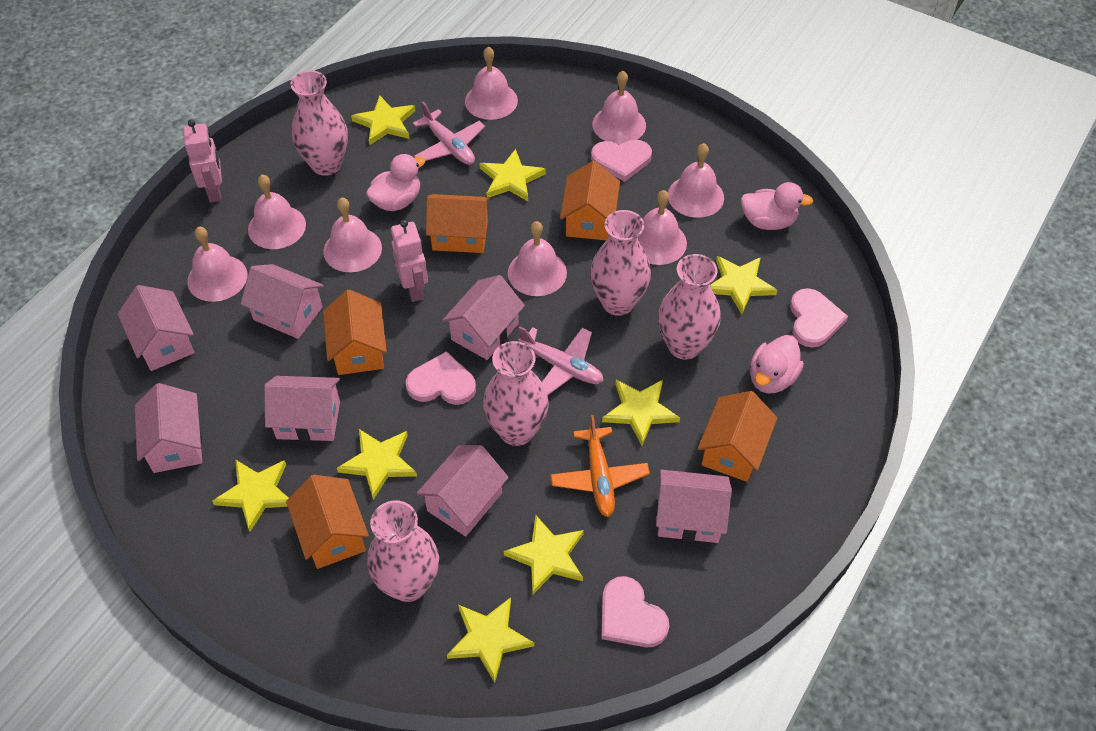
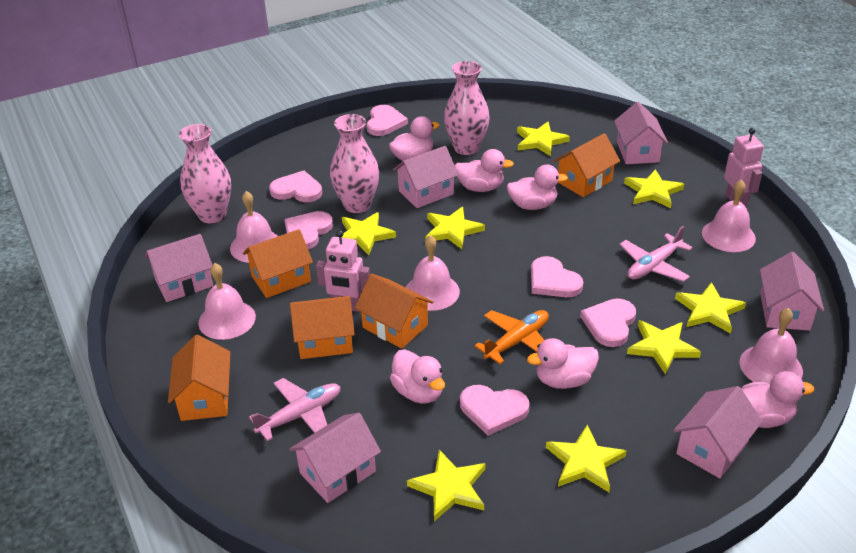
pink bell: [187,227,247,302] [248,175,306,249] [323,198,382,272] [465,46,518,120] [508,221,567,296] [592,71,646,144] [638,190,687,265] [668,143,724,218] = 8 -> [198,263,256,340] [230,191,278,263] [406,235,460,311] [702,179,756,252] [739,308,803,384] = 5
pink duck: [366,154,425,211] [741,182,813,230] [750,335,804,393] = 3 -> [389,116,439,161] [390,349,445,404] [455,149,514,192] [507,165,568,210] [527,338,599,389] [741,371,814,428] = 6
pink heart: [406,351,476,405] [591,140,652,182] [601,576,670,647] [790,288,848,347] = 4 -> [269,171,322,202] [284,211,333,249] [366,105,408,136] [460,385,529,436] [531,256,583,297] [580,298,636,347] = 6
pink house: [118,285,194,371] [135,383,202,473] [241,264,324,339] [264,376,340,441] [416,445,509,536] [442,275,525,360] [656,470,732,543] = 7 -> [145,234,213,302] [289,413,381,503] [393,146,458,208] [614,102,668,164] [673,386,762,478] [760,252,824,331] = 6
pink vase: [290,70,348,176] [367,500,439,602] [483,341,549,446] [590,210,651,316] [658,254,721,359] = 5 -> [179,124,231,223] [330,114,379,213] [444,61,490,155] = 3

